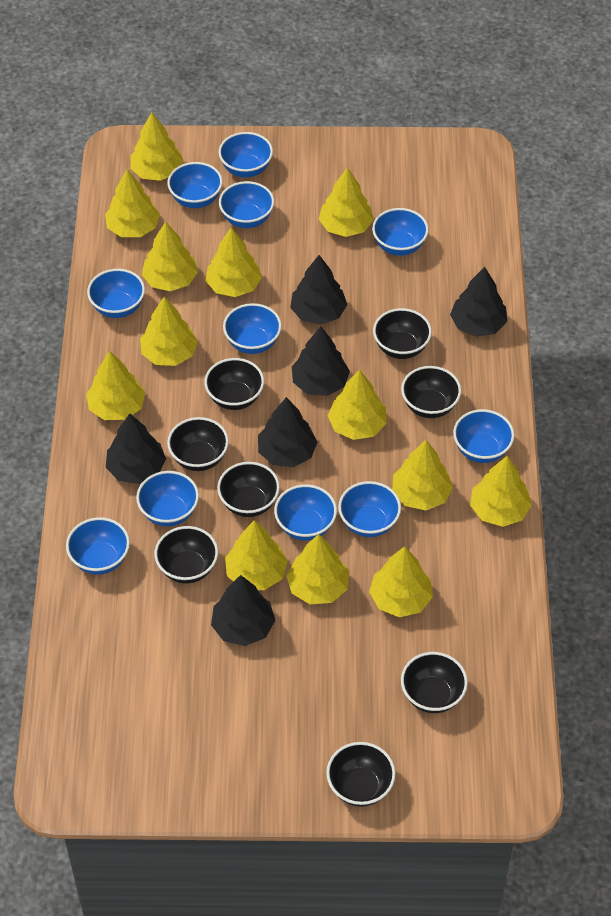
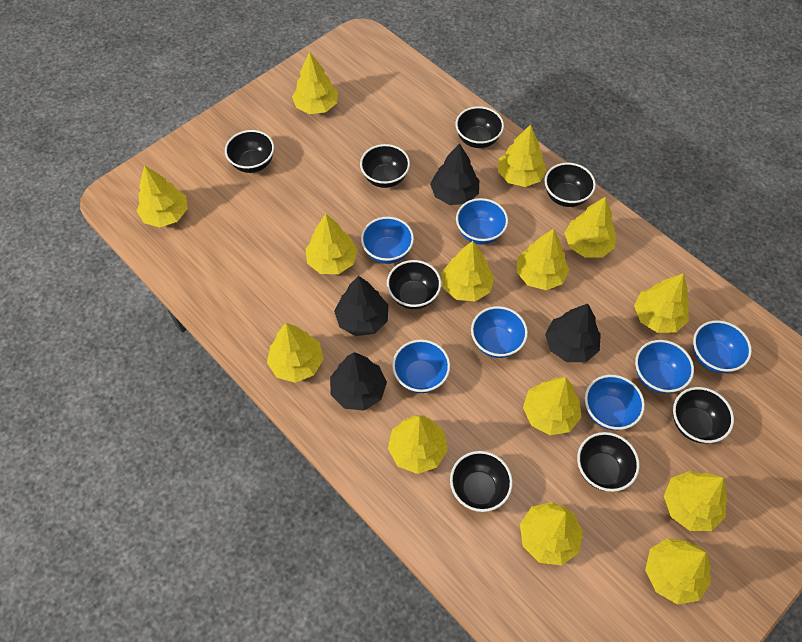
black tree: [106,413,166,484] [211,575,275,646] [258,397,317,467] [290,255,347,325] [292,326,350,396] [450,267,507,337] = 6 -> [330,352,387,411] [334,276,388,336] [430,143,479,205] [545,304,601,362] = 4
blue bowl: [66,517,130,575] [87,269,145,318] [136,471,199,526] [167,162,223,208] [218,132,273,178] [219,181,274,228] [223,303,282,354] [274,484,337,541] [338,481,401,537] [372,208,429,256] [453,409,514,463] = 11 -> [361,217,414,264] [392,339,450,393] [456,198,508,245] [471,306,528,358] [585,375,645,430] [635,340,694,394] [693,320,752,373] = 7
yellow tree: [86,351,146,420] [105,169,160,237] [130,112,184,181] [140,297,198,366] [142,221,198,291] [206,228,262,297] [225,520,288,590] [286,534,349,604] [319,167,374,237] [328,369,387,440] [369,546,433,617] [392,440,453,510] [470,456,532,527] = 13 -> [137,165,188,227] [267,323,323,383] [292,52,338,114] [305,214,358,274] [388,415,448,474] [441,241,494,301] [498,124,547,187] [517,229,569,290] [520,502,583,565] [523,377,581,435] [564,197,616,257] [634,273,689,333] [645,538,711,604] [664,471,728,531] = 14

